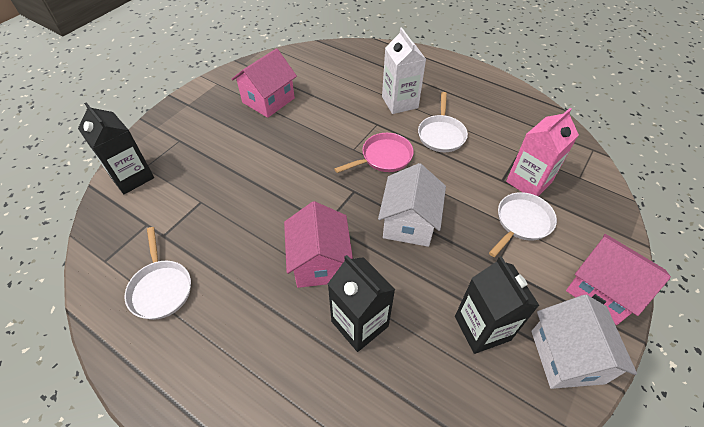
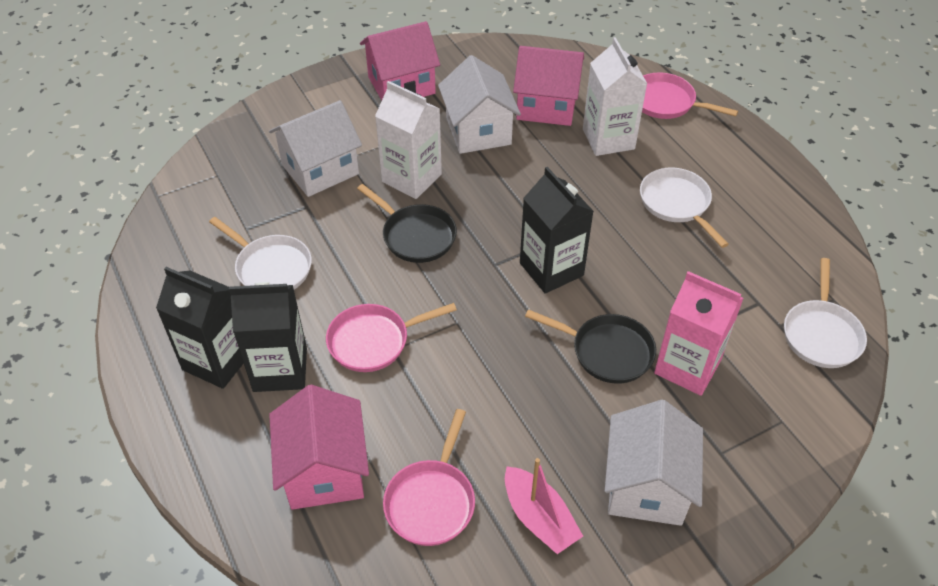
black pan: none = 0 -> [357,184,457,263] [525,309,656,384] = 2
pink boat: none = 0 -> [505,458,583,554] = 1
pink pan: [334,133,414,173] = 1 -> [326,303,457,372] [383,409,475,546] [642,72,738,119] = 3
white carton: [382,28,426,114] = 1 -> [375,81,442,199] [583,37,647,156] = 2
white house: [378,163,446,247] [531,295,637,389] = 2 -> [269,100,362,197] [438,55,521,154] [605,400,703,526] = 3

